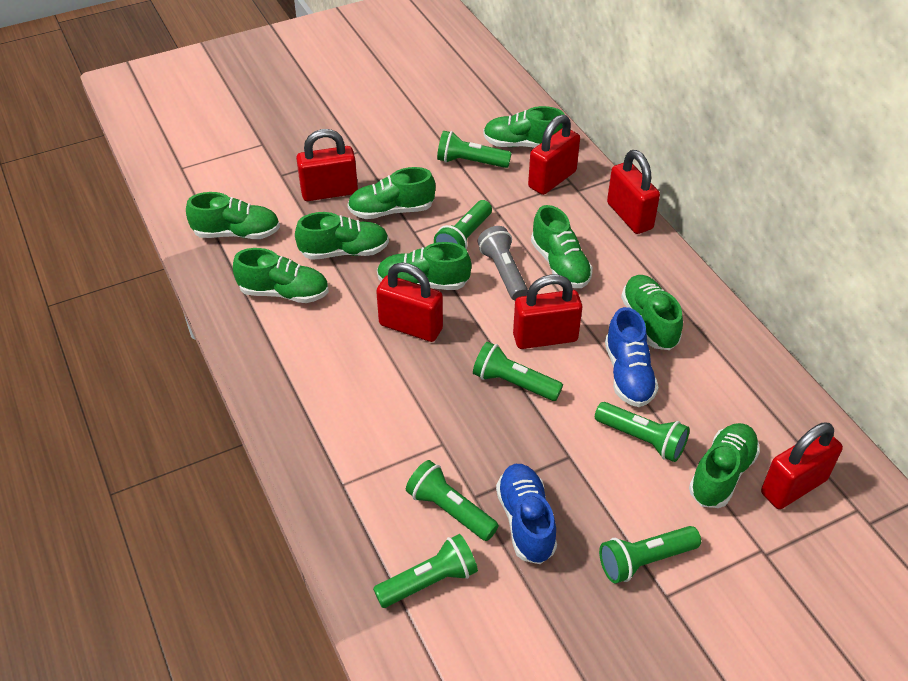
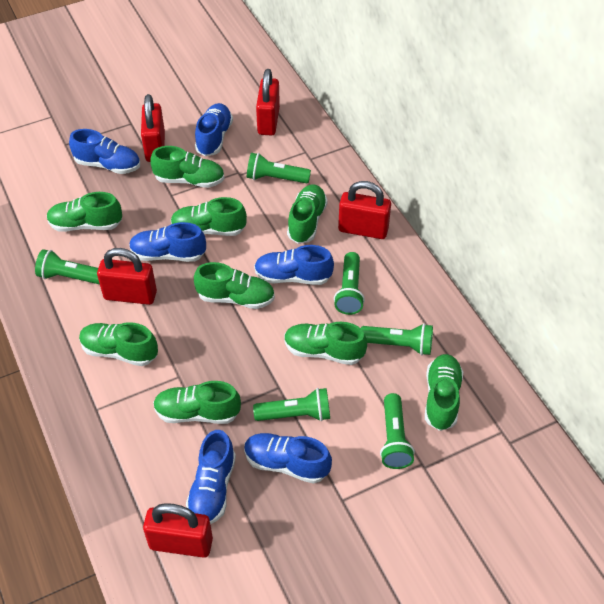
blue shoe: [496,464,557,564] [605,307,659,407] = 2 -> [69,129,140,174] [129,222,206,262] [186,430,236,524] [195,103,233,156] [244,433,332,484] [254,245,334,285] = 6
green flashlight: [373,534,478,608] [406,460,499,541] [434,200,492,250] [437,130,511,168] [473,342,563,401] [595,402,690,462] [599,526,701,583] = 7 -> [35,249,100,284] [247,153,311,183] [253,388,330,421] [334,252,365,315] [361,324,433,355] [380,393,415,469] = 6
grey flashlight: [478,226,528,300] = 1 -> none = 0
red padlock: [296,129,358,201] [376,262,443,342] [513,274,582,349] [528,115,580,195] [607,150,660,234] [761,423,843,509] = 6 -> [97,248,157,305] [141,94,165,162] [143,503,213,558] [256,69,280,136] [338,181,391,239] = 5

